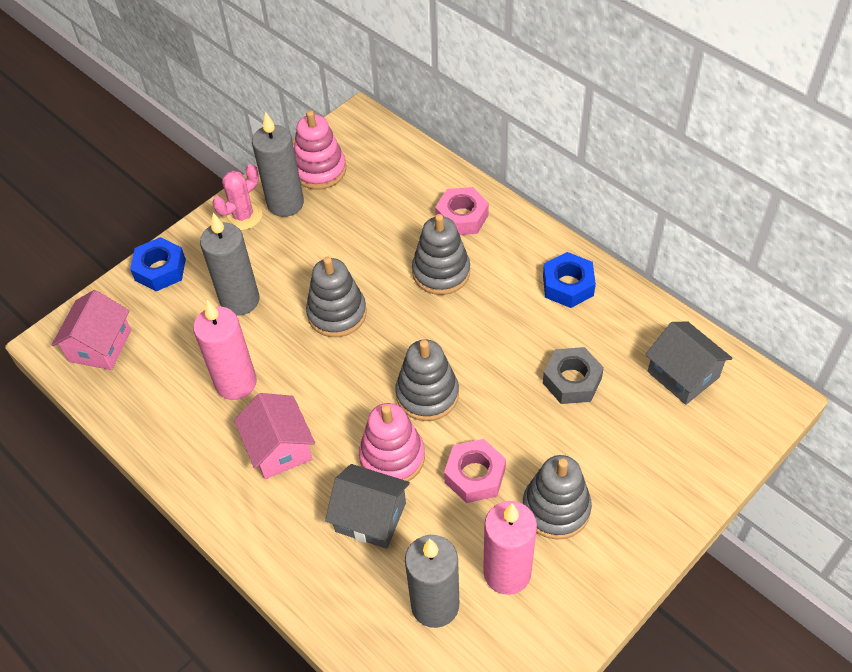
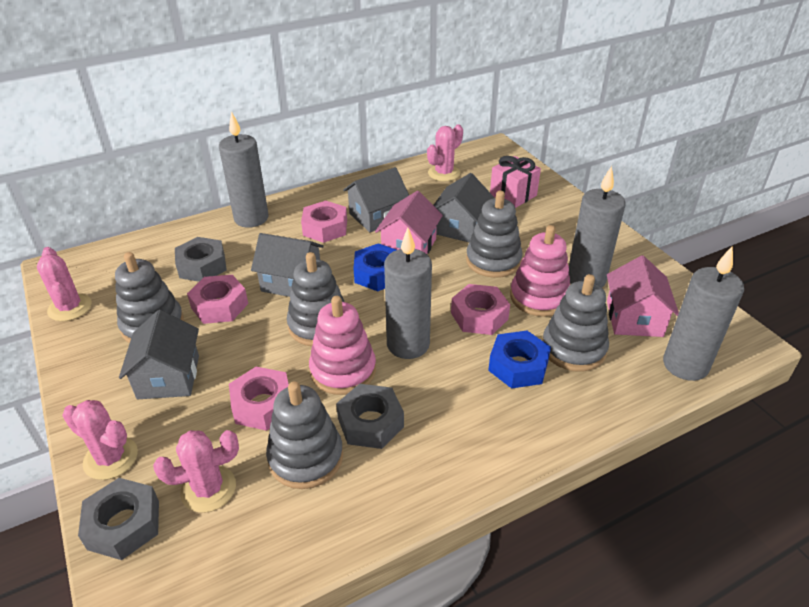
grey candle: [200,213,260,316] [252,112,304,217] [405,535,459,628] = 3 -> [219,111,269,228] [384,228,432,359] [569,166,626,287] [663,246,744,381] = 4
grey house: [325,464,410,549] [645,321,733,405] = 2 -> [119,310,199,399] [251,233,324,297] [343,167,409,232] [433,173,494,243] = 4
grey nut: [543,347,604,404] = 1 -> [78,478,159,560] [175,237,227,282] [336,384,404,449] = 3
grey stacking toy: [306,257,367,337] [395,340,459,421] [412,214,470,295] [523,455,592,540] = 4 -> [115,252,184,343] [266,381,343,489] [287,252,344,346] [466,191,523,278] [542,274,609,372] = 5
pink cactus: [212,164,262,230] = 1 -> [37,247,92,321] [62,400,138,480] [153,430,239,513] [427,124,463,181] = 4
pink candle: [193,300,257,400] [483,501,537,595] = 2 -> none = 0
pink gift: none = 0 -> [490,156,541,208] = 1
pink nut: [435,187,489,235] [444,439,506,503] = 2 -> [187,275,248,324] [229,367,289,431] [301,201,347,243] [451,284,510,335] = 4

